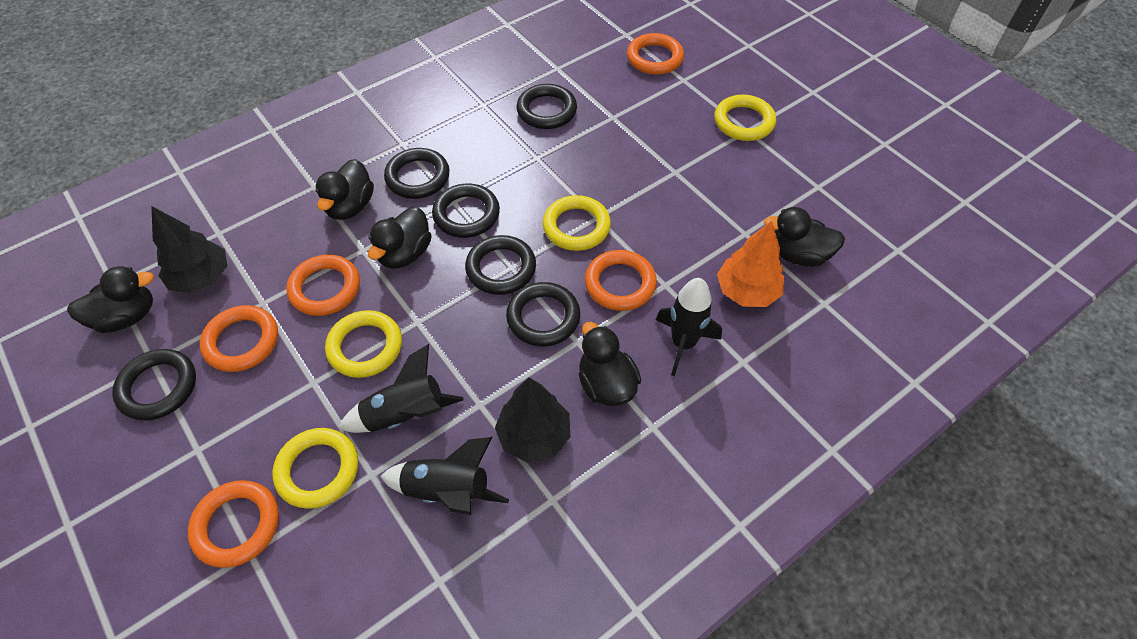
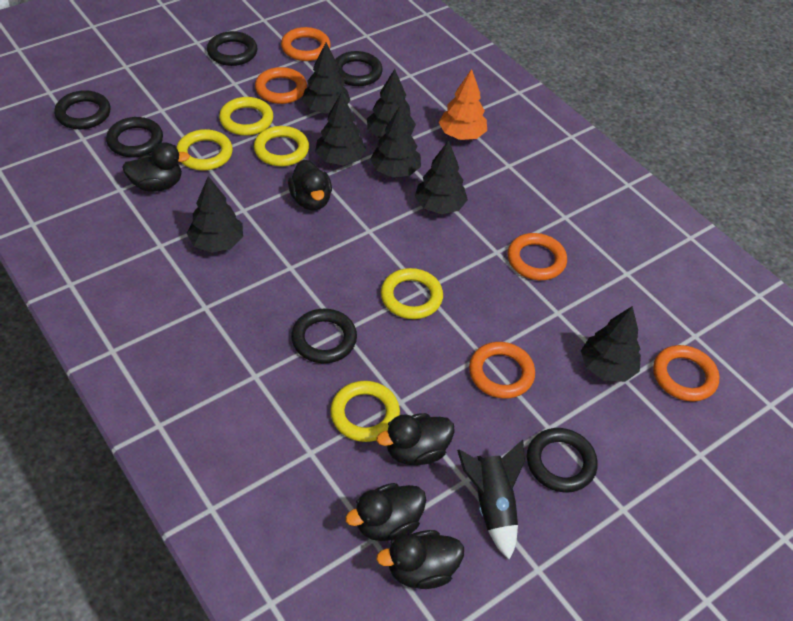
black rocket: [338,344,464,433] [380,437,509,515] [656,278,722,376] = 3 -> [457,440,525,560] = 1
black tree: [152,206,227,293] [495,377,570,463] = 2 -> [187,176,243,253] [302,43,351,114] [315,92,366,165] [367,69,416,139] [370,105,421,177] [415,140,468,214] [581,306,641,382] = 7
yellow ring: [272,428,358,509] [325,310,402,378] [543,195,611,251] [714,94,776,141] = 4 -> [177,129,233,171] [219,97,273,136] [254,126,309,166] [330,381,400,442] [381,268,443,319] = 5

